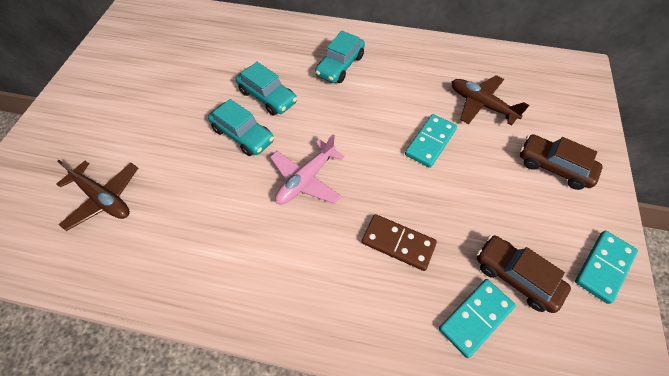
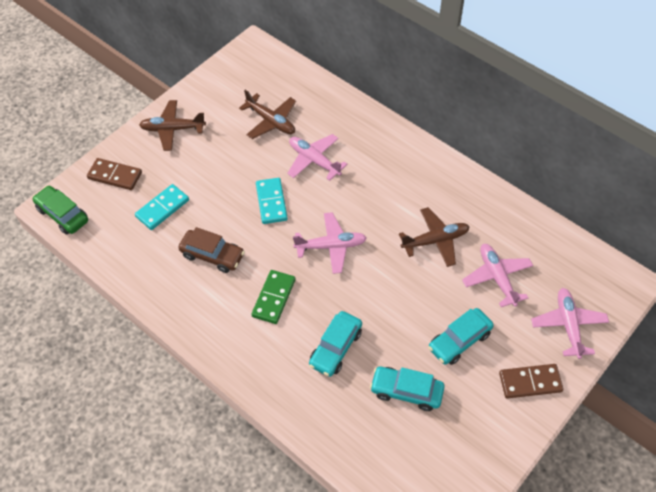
brown car: [477,235,571,313] [520,134,603,190] = 2 -> [178,227,245,273] = 1
brown domino: [362,214,437,271] = 1 -> [87,158,142,190] [499,364,564,399] = 2
brown plane: [56,160,138,231] [451,75,529,125] = 2 -> [139,100,206,151] [239,90,296,139] [399,207,470,267] = 3
green car: none = 0 -> [32,185,88,235] = 1
green domino: none = 0 -> [251,270,295,324] = 1
pink plane: [270,134,345,205] = 1 -> [287,134,348,181] [293,212,367,274] [462,244,533,307] [531,288,609,359] = 4
turquoise domino: [405,114,457,168] [439,279,516,358] [575,231,638,304] = 3 -> [135,184,189,230] [256,178,288,224] = 2

